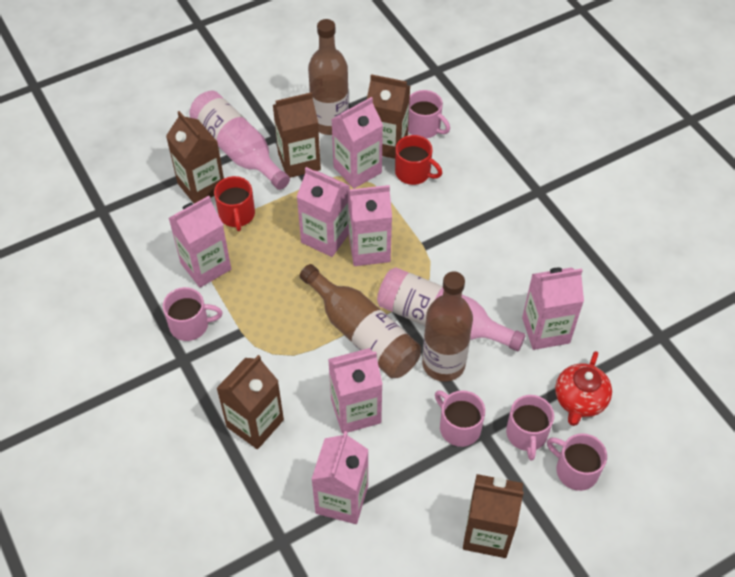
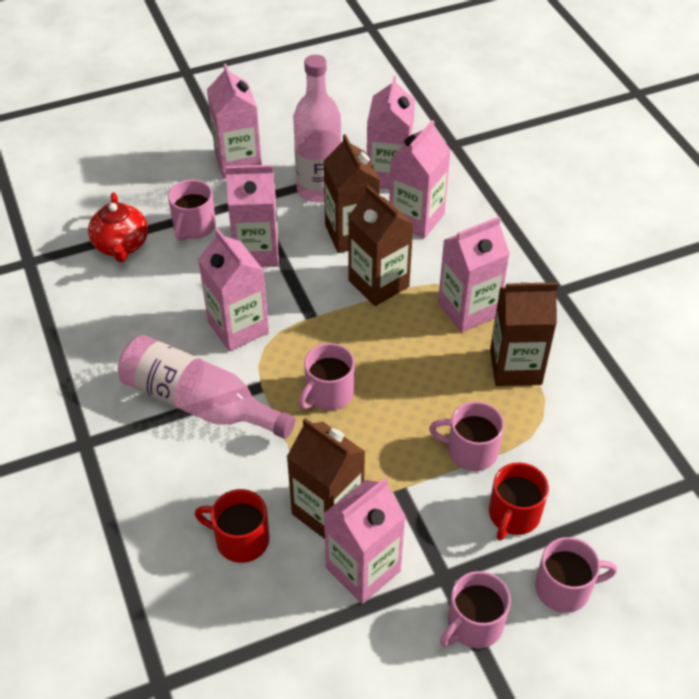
brown bottle: [300,264,421,378] [308,19,349,135] [422,272,473,382] = 3 -> none = 0
brown carton: [166,111,224,204] [216,355,284,449] [273,92,321,178] [367,74,410,159] [463,474,524,558] = 5 -> [287,418,365,539] [323,134,380,253] [348,185,414,306] [490,282,558,386] = 4

